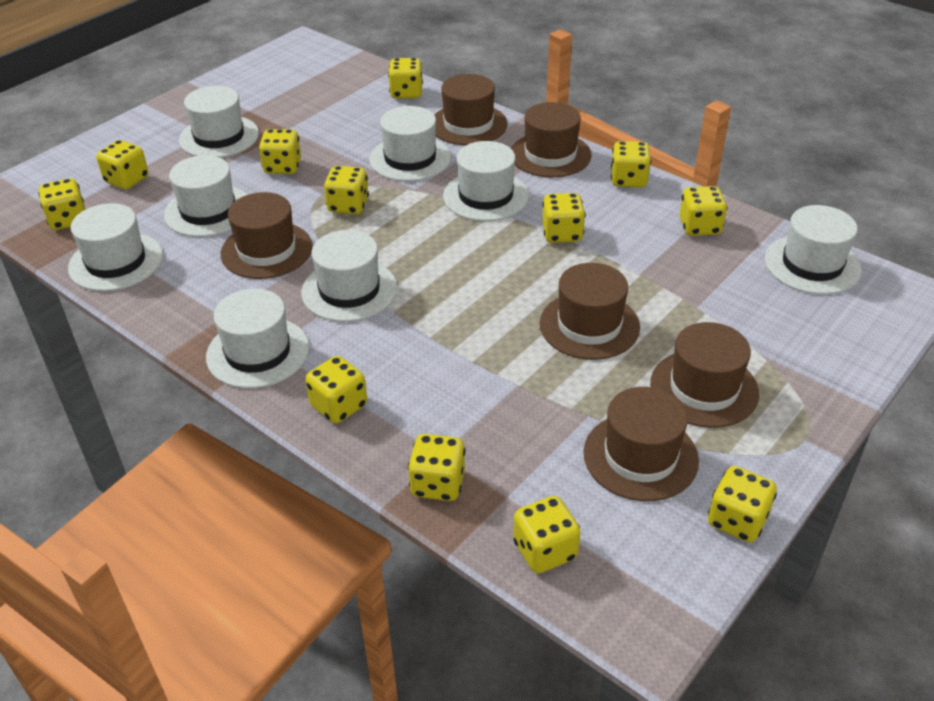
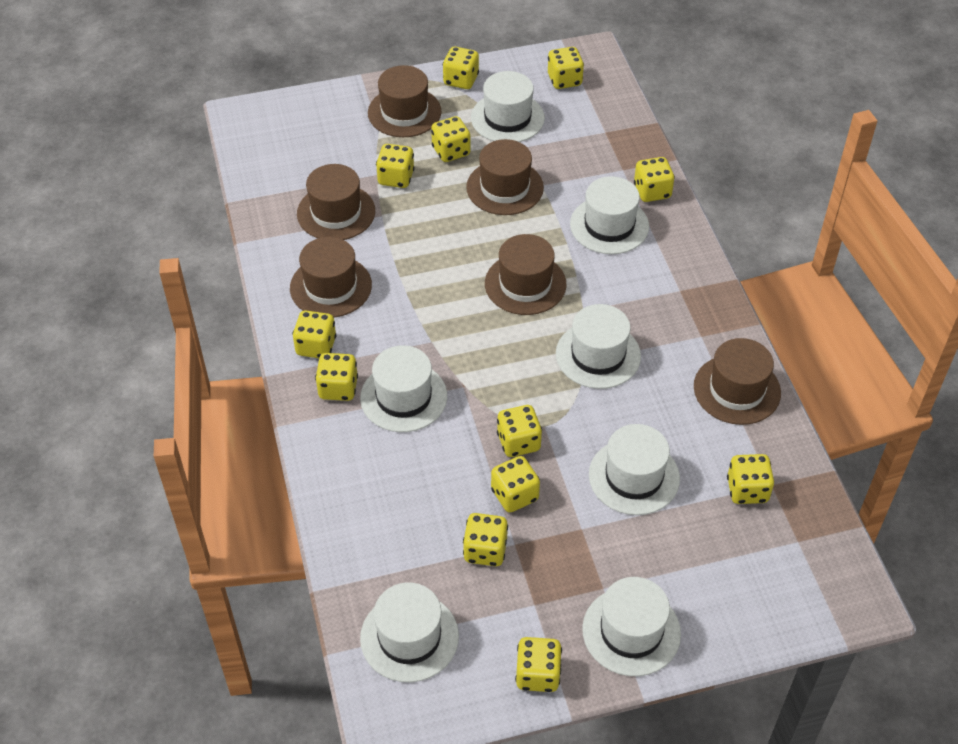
white hat: [68,203,163,291] [164,155,247,237] [179,86,259,158] [206,289,309,388] [301,230,397,322] [369,106,451,181] [443,141,529,221] [765,205,862,295] = 8 -> [360,345,447,432] [360,582,459,682] [471,71,545,142] [556,304,641,389] [570,176,649,254] [582,577,681,676] [589,424,680,515] = 7

